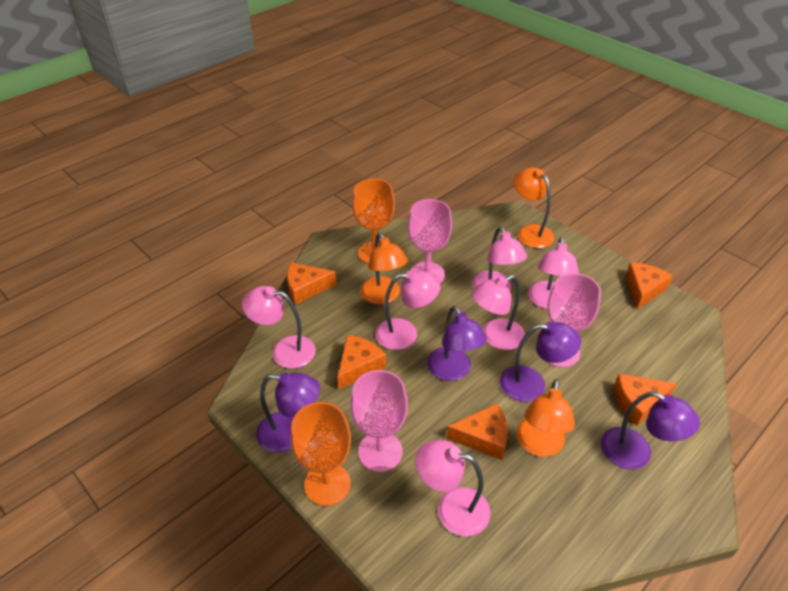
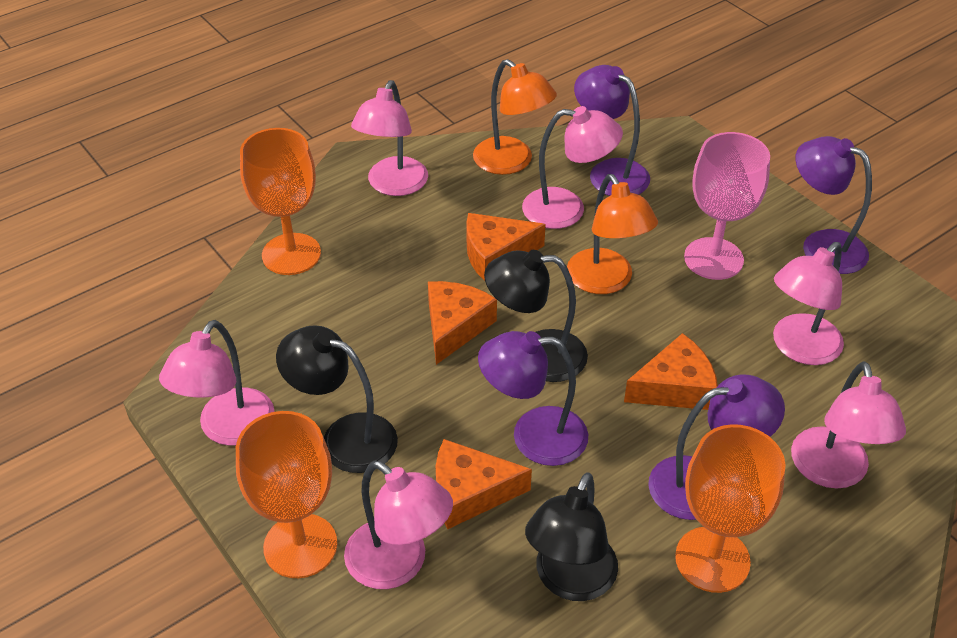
black lamp: none = 0 -> [276,325,398,473] [484,250,588,382] [525,472,618,601] = 3
orange cheese: [287,263,337,305] [338,335,386,389] [446,403,508,460] [614,374,677,426] [626,263,673,309] = 5 -> [428,281,497,365] [436,439,532,529] [466,213,546,281] [624,333,718,410] = 4
orange goblet: [291,402,351,506] [352,179,395,264] = 2 -> [236,411,337,578] [240,128,321,275] [675,424,786,593] = 3
orange lamp: [361,232,408,304] [514,168,555,248] [517,379,575,457] = 3 -> [473,59,557,175] [567,174,658,294] = 2
pink goblet: [350,370,408,472] [408,199,452,283] [548,273,601,367] = 3 -> [684,132,770,280] = 1

